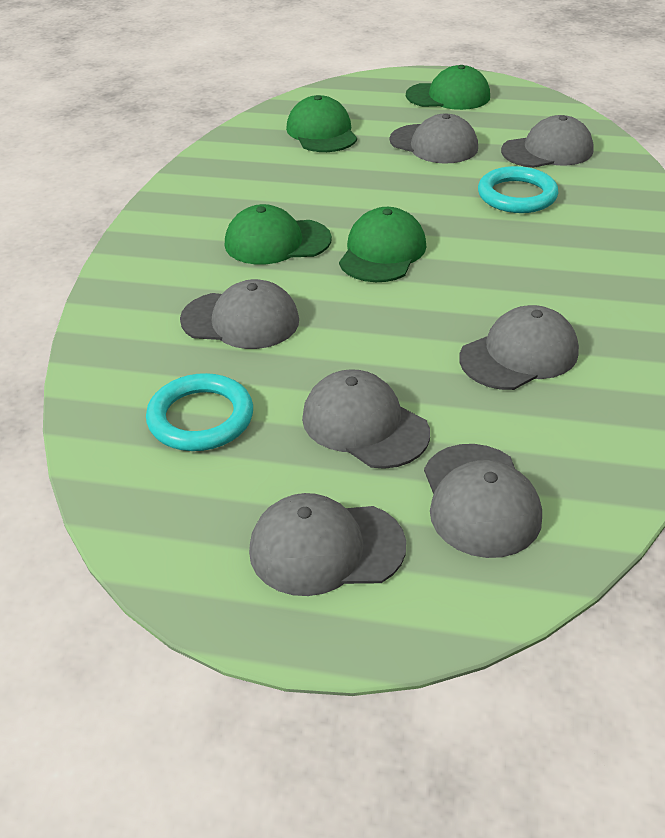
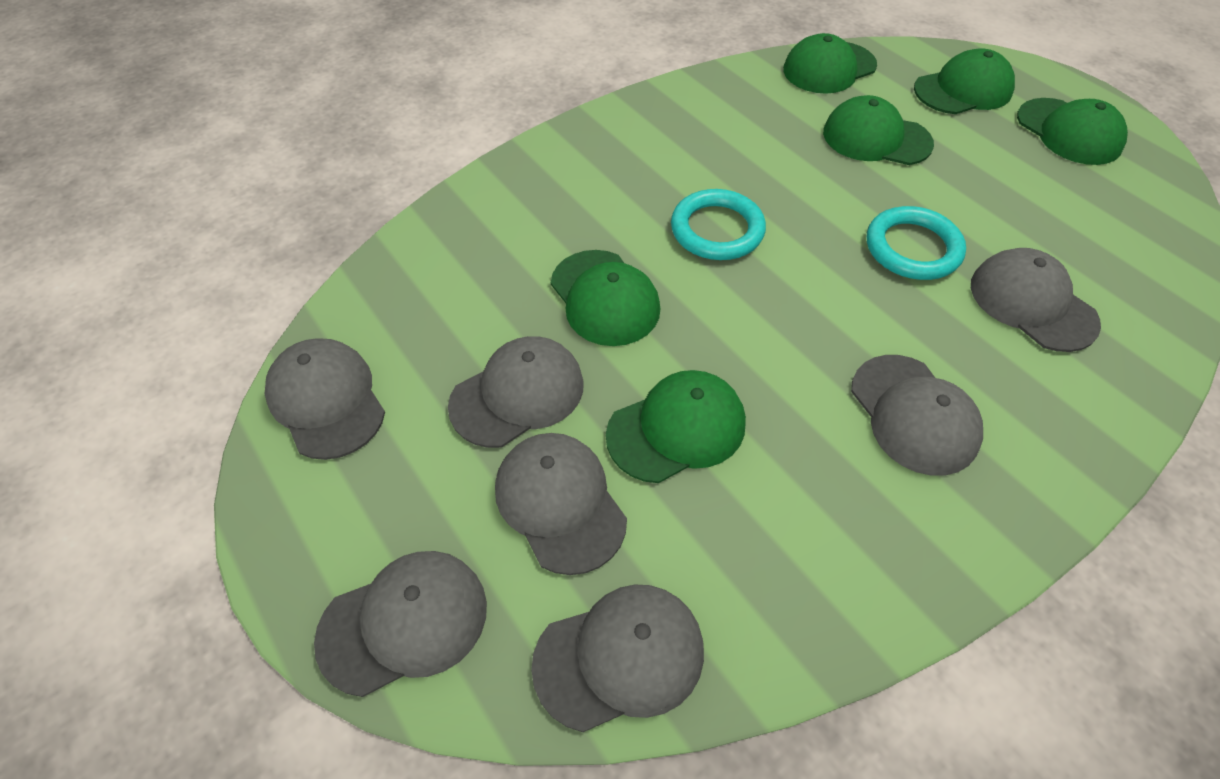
green cap: [225,204,332,265] [286,95,357,152] [339,207,426,282] [406,65,490,110] = 4 -> [551,250,660,346] [606,370,746,483] [783,33,877,94] [823,95,934,165] [914,48,1015,114] [1017,98,1128,165] = 6

